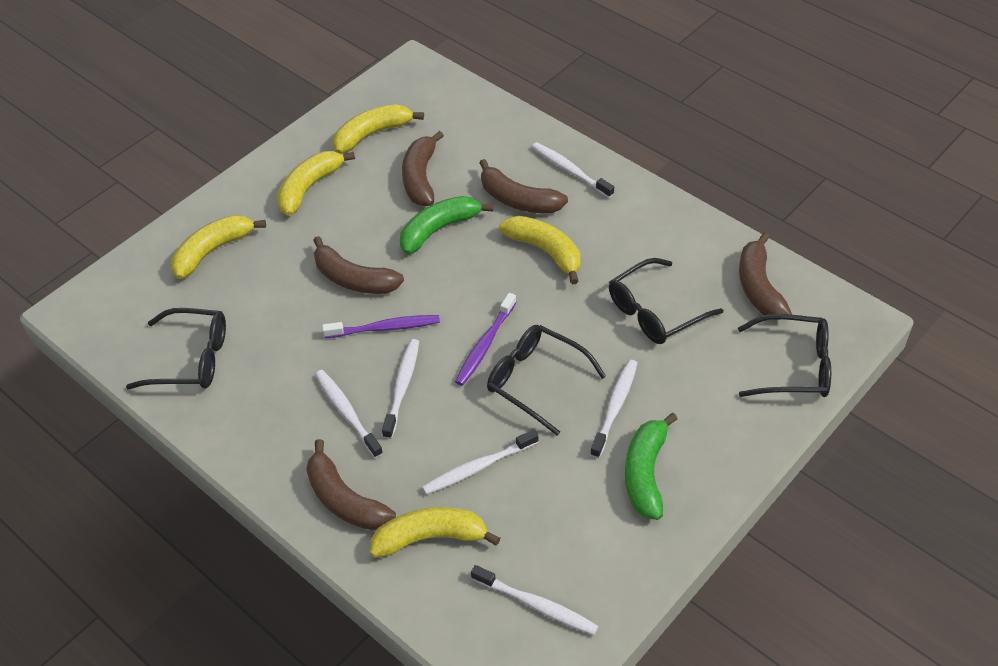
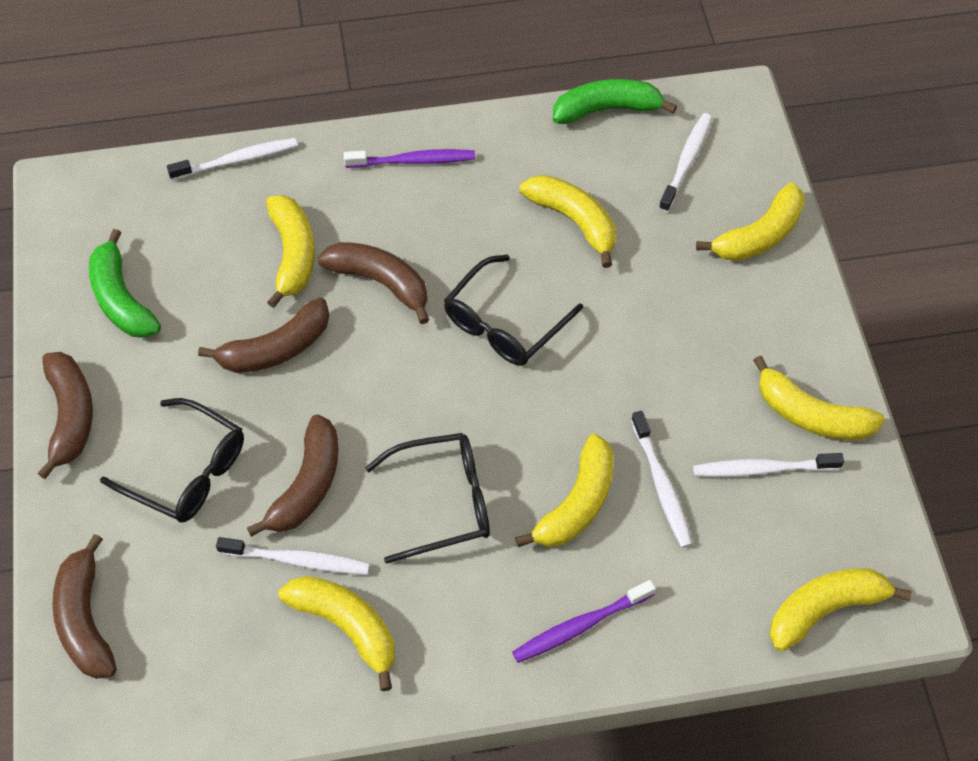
black glasses: [126,308,226,389] [487,325,606,435] [609,258,723,344] [738,314,831,397] = 4 -> [100,398,244,523] [365,433,490,564] [444,255,583,366] = 3
white toothbrush: [315,370,383,458] [382,339,419,439] [422,429,538,495] [471,565,599,635] [532,142,614,198] [590,360,637,458] = 6 -> [167,138,298,180] [216,537,370,575] [631,411,693,548] [659,113,712,212] [693,453,844,477] = 5
yellow banana: [171,215,266,279] [277,151,355,216] [333,104,424,154] [369,507,500,558] [499,215,580,284] = 5 -> [266,195,315,308] [278,576,395,691] [515,434,614,547] [520,175,616,268] [696,183,805,261] [753,356,885,440] [770,568,912,652] = 7

